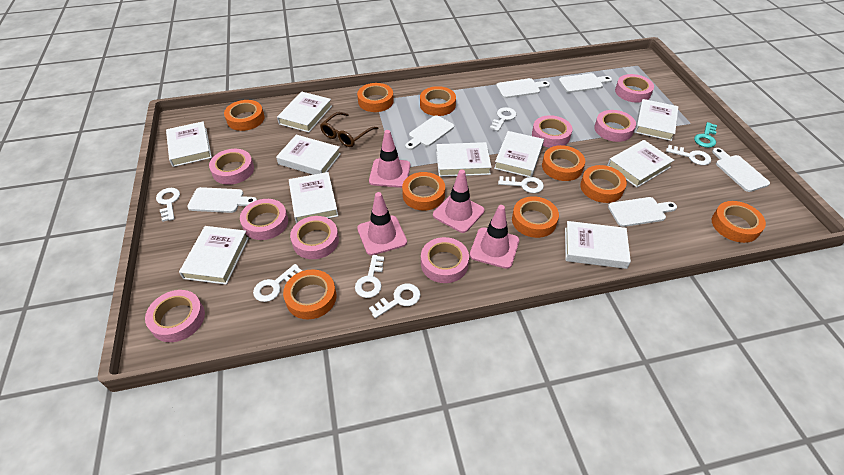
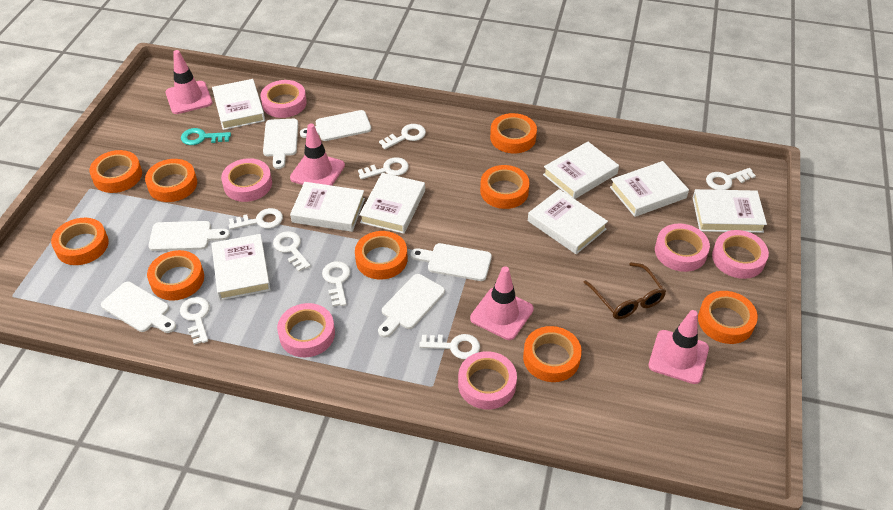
pink tape: [145,290,205,342] [209,149,254,185] [240,199,288,240] [290,216,339,259] [421,237,469,283] [532,115,572,148] [594,110,636,142] [615,74,654,103] = 8 -> [221,158,272,202] [261,80,307,118] [277,303,335,357] [458,351,517,409] [655,224,710,272] [712,230,769,279] = 6
white book: [166,121,212,167] [179,226,249,285] [276,135,341,175] [277,92,332,133] [289,172,338,223] [436,142,492,177] [494,131,544,177] [565,221,631,269] [607,140,674,187] [635,99,678,141] = 10 -> [212,79,265,130] [212,234,271,300] [290,182,365,232] [359,173,425,234] [528,189,608,254] [543,142,619,199] [610,161,689,217] [693,189,767,233] = 8
white key: [156,188,180,222] [253,264,302,302] [355,255,384,298] [369,283,420,318] [490,107,516,131] [498,176,544,193] [666,145,711,165] = 7 -> [180,297,210,345] [229,208,283,230] [273,231,311,272] [322,261,351,307] [358,157,409,179] [379,124,426,149] [419,334,480,359] [706,168,756,190] = 8

